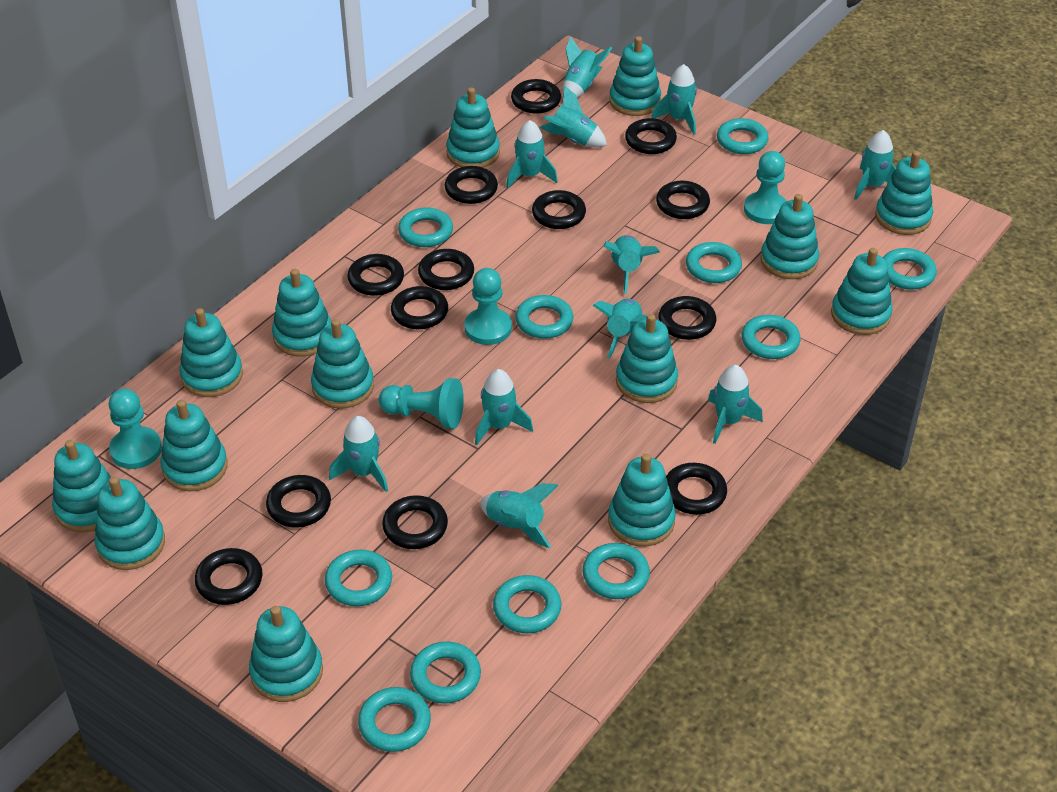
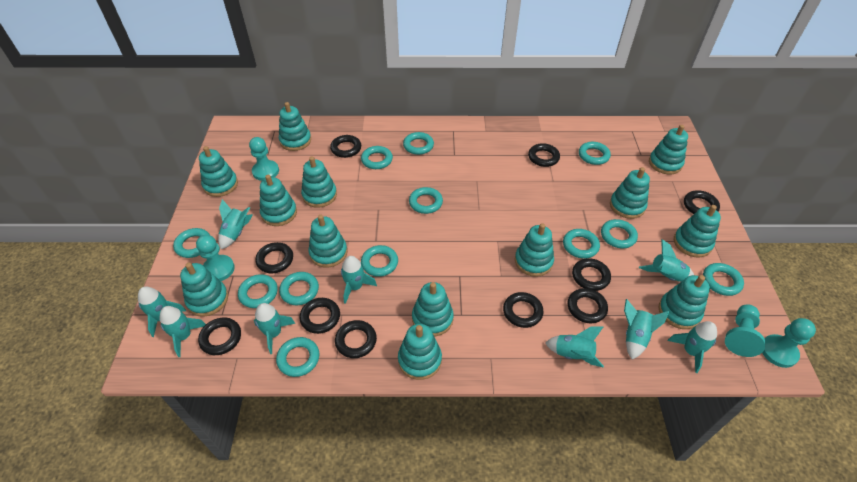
black ring: [195,548,263,605] [266,475,331,528] [347,254,404,296] [382,495,448,549] [391,286,448,329] [418,249,474,290] [445,166,498,204] [511,79,561,114] [532,190,586,229] [625,118,677,154] [656,181,710,219] [658,296,717,340] [666,463,727,515] = 13 -> [198,317,241,355] [255,242,293,273] [299,298,340,334] [330,135,361,158] [335,320,377,358] [503,292,543,328] [528,143,560,167] [568,288,608,323] [572,258,611,291] [684,190,720,214] = 10
turquoise ring: [325,550,392,606] [358,687,431,752] [398,208,453,247] [410,641,481,704] [493,575,562,633] [515,295,574,339] [583,543,650,599] [686,242,742,283] [717,118,769,154] [741,315,801,359] [883,248,937,290] = 11 -> [173,228,210,258] [238,274,278,308] [276,337,319,377] [279,272,319,305] [361,146,393,169] [361,245,398,277] [403,132,434,155] [409,187,443,214] [563,229,600,259] [579,142,611,165] [601,219,638,248] [703,263,744,296] = 12
turquoise rocket: [329,416,388,492] [475,369,533,445] [480,483,559,548] [506,120,558,188] [540,85,607,148] [562,36,612,98] [593,299,647,359] [604,235,660,294] [651,64,697,135] [708,365,763,444] [854,130,896,200] = 11 -> [138,287,186,337] [160,306,206,357] [218,199,253,249] [254,303,296,354] [341,256,377,304] [546,326,604,368] [624,299,669,360] [639,239,694,282] [668,321,717,373] = 9
turquoise stacking toy: [52,440,111,533] [94,476,165,570] [160,400,228,491] [179,308,243,397] [249,606,323,702] [272,269,332,357] [311,319,374,409] [446,87,500,168] [608,454,676,547] [609,36,661,116] [616,314,678,403] [760,194,819,279] [831,248,892,335] [875,151,933,235] = 14 -> [180,263,228,317] [199,146,238,197] [260,175,297,226] [279,102,311,151] [301,157,337,208] [309,215,347,268] [398,324,442,380] [412,282,454,336] [515,223,554,277] [610,167,650,219] [649,125,688,174] [659,275,710,329] [674,205,721,258] = 13

